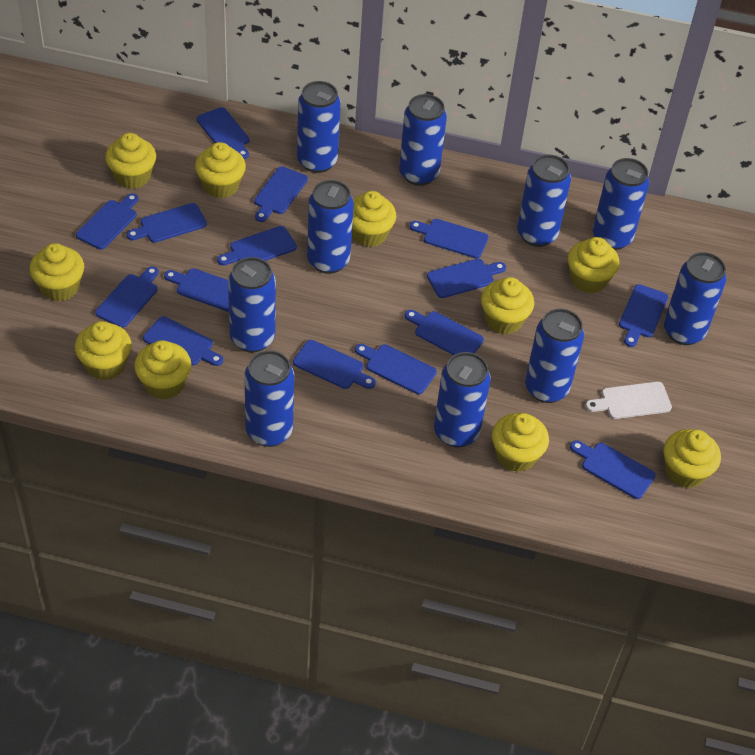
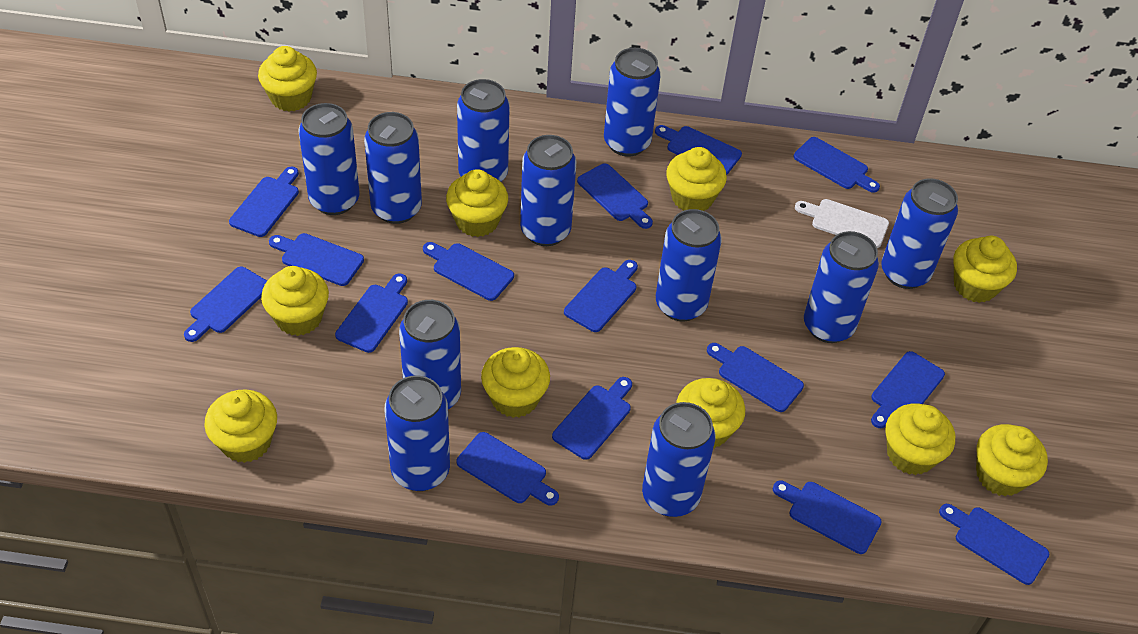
blue can: [228,257,276,353] [244,350,294,447] [297,81,341,173] [307,180,354,274] [399,94,447,186] [434,352,491,447] [517,154,571,247] [525,309,584,403] [593,158,649,250] [664,252,726,345] = 10 -> [298,103,360,215] [364,112,422,224] [384,375,450,491] [399,300,461,409] [457,79,510,182] [520,135,576,246] [604,48,661,157] [642,402,715,517] [656,209,722,322] [804,231,879,343] [881,178,958,289] = 11

